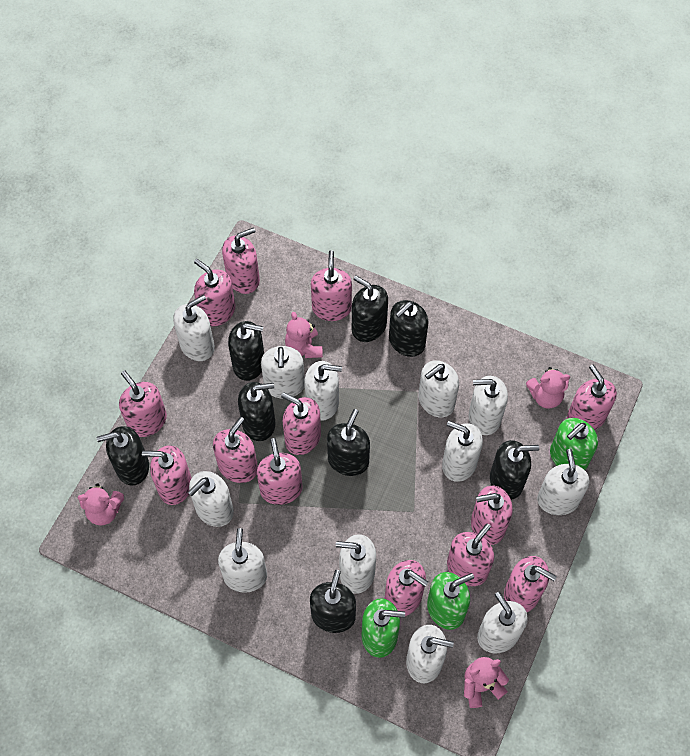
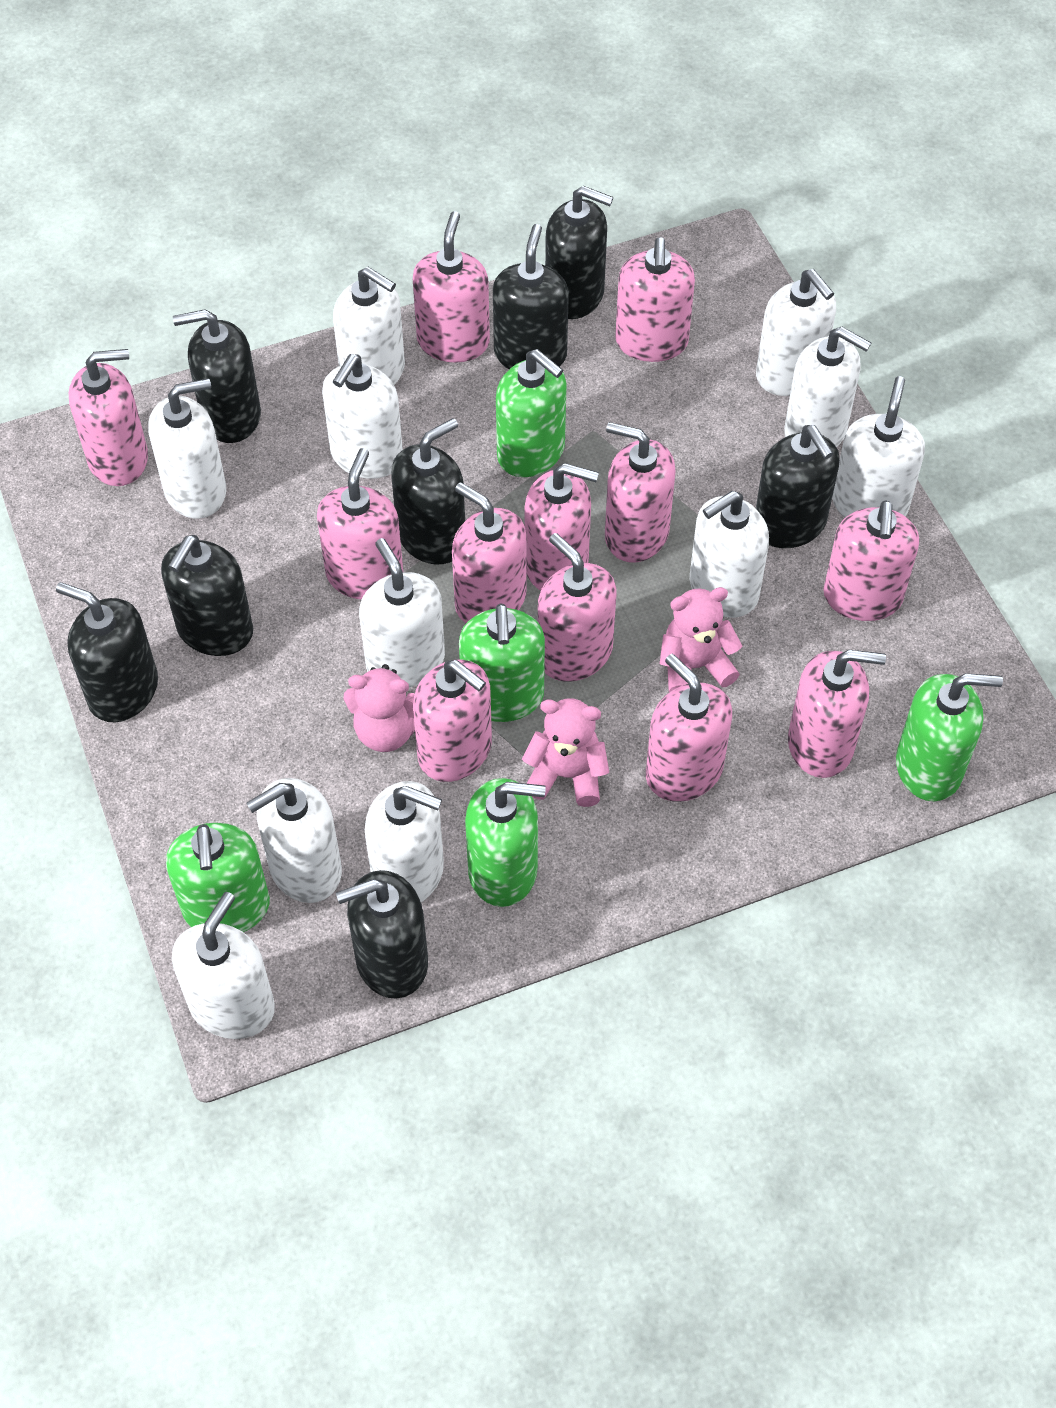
green soap dispenser: [362,598,405,658] [427,572,474,630] [550,418,598,470] = 3 -> [166,823,270,932] [459,603,545,722] [465,778,546,907] [496,349,567,477] [896,673,1003,801] = 5
pink soap dispenser: [119,370,167,437] [142,445,191,505] [194,259,235,327] [213,417,258,483] [222,227,260,294] [257,438,303,505] [281,392,321,455] [311,250,352,321] [385,560,428,616] [447,523,494,586] [471,486,513,545] [504,556,557,612] [567,365,617,430] = 13 -> [69,349,148,486] [317,448,403,600] [413,211,490,362] [413,660,492,782] [452,482,527,623] [524,463,599,590] [538,533,616,682] [605,422,676,562] [615,237,695,362] [646,654,732,802] [788,650,886,778] [823,500,919,621] = 12
pink teddy bear: [78,483,124,526] [285,312,323,358] [464,657,509,708] [526,367,570,408] = 4 -> [344,664,415,752] [522,698,609,807] [660,587,742,692] = 3
white soap dispenser: [173,295,215,361] [188,471,234,527] [218,528,267,593] [261,346,305,399] [304,361,342,421] [336,534,376,594] [406,625,454,683] [418,360,459,417] [442,421,483,482] [469,376,508,435] [477,592,528,653] [537,449,589,515] = 12 -> [148,378,226,518] [172,892,275,1039] [246,778,342,903] [322,354,403,479] [333,267,405,385] [359,538,445,687] [365,781,444,902] [690,491,769,618] [756,269,836,396] [784,327,871,447] [832,376,925,517] = 11

